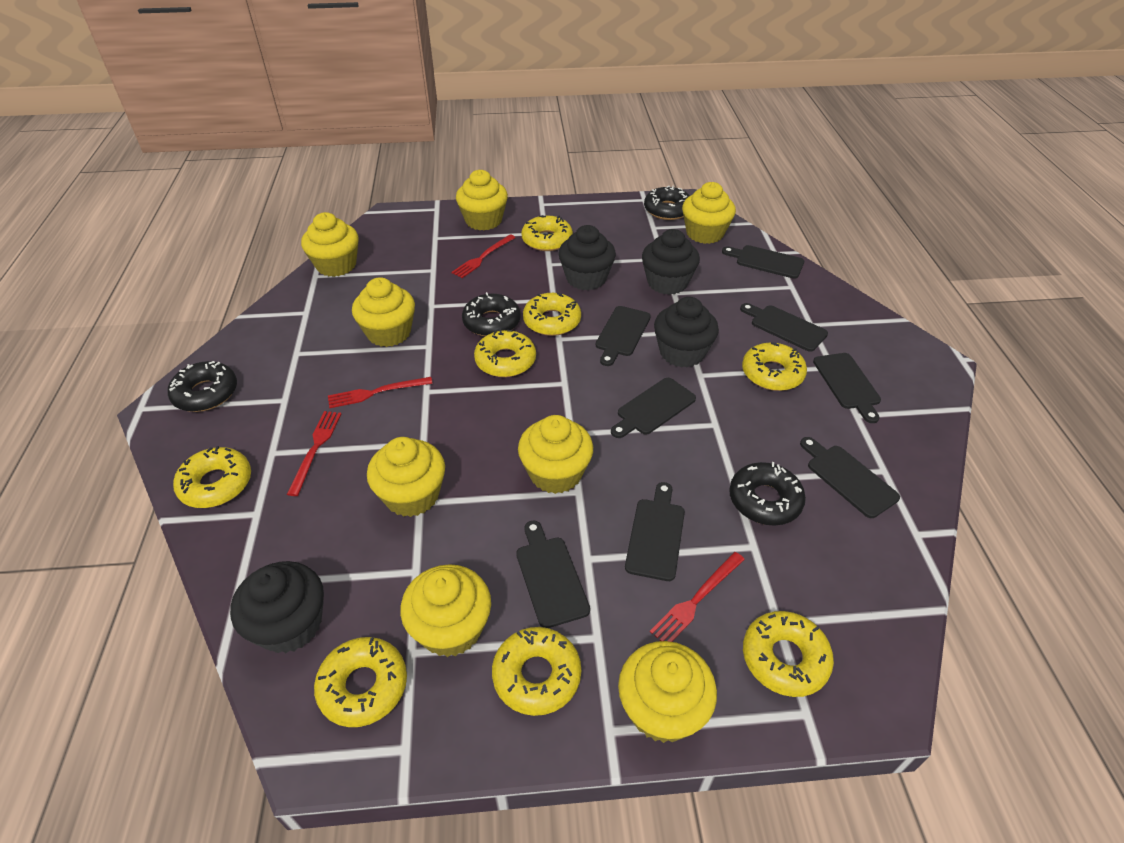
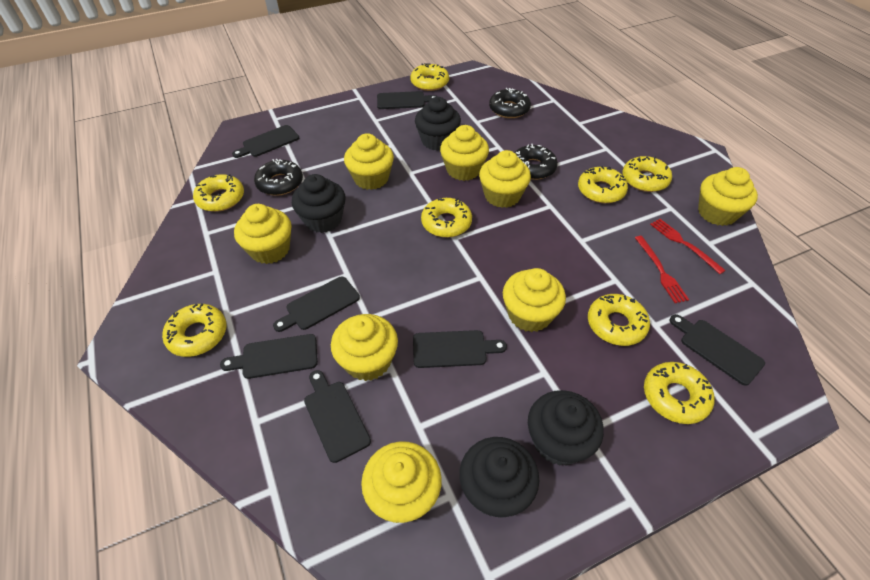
black cutting board: [516,521,590,628] [596,306,651,366] [611,378,696,438] [625,482,685,581] [722,245,804,279] [740,303,828,352] [800,437,900,518] [813,353,881,423] = 8 -> [220,334,318,379] [232,125,299,158] [273,276,360,332] [304,370,371,463] [377,91,438,109] [413,330,507,368] [669,314,765,386] = 7
black donut: [168,361,237,412] [462,292,521,336] [644,186,690,220] [729,462,806,525] = 4 -> [254,159,303,196] [489,88,531,118] [514,144,558,180] = 3
red fork: [287,411,341,496] [328,377,433,408] [451,235,516,278] [650,552,745,642] = 4 -> [635,236,689,303] [650,219,726,274] = 2

